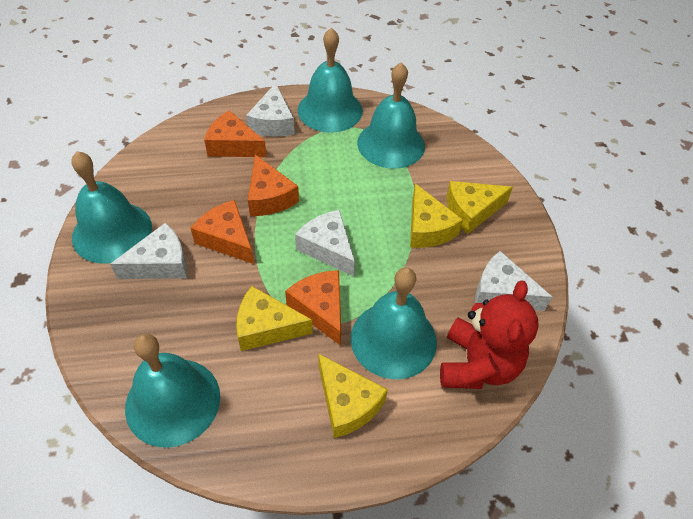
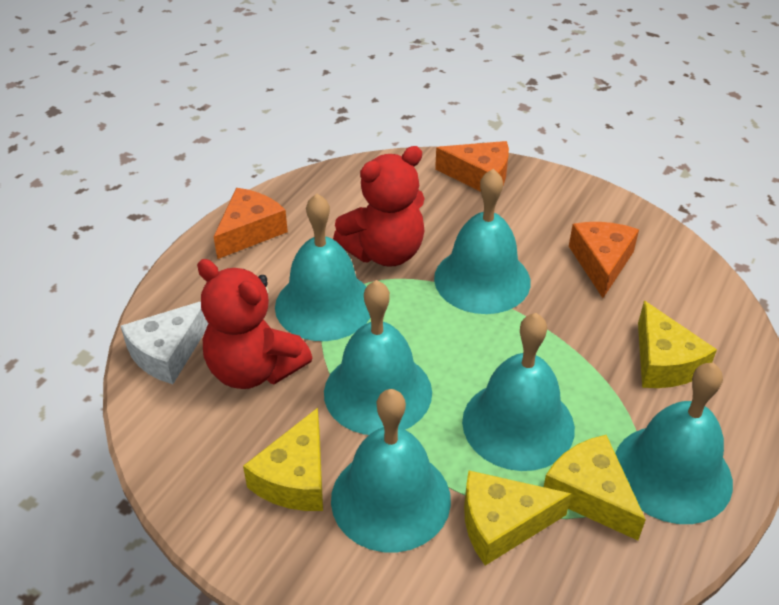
orange cheese: [191,200,254,264] [204,110,267,157] [248,154,299,216] [285,270,341,346] = 4 -> [214,188,288,259] [435,141,509,192] [569,222,639,298] = 3
red teddy bear: [440,280,539,389] = 1 -> [197,259,312,389] [333,146,425,267] = 2
turquoise bell: [71,151,152,264] [125,334,220,448] [298,28,363,133] [351,267,437,379] [357,62,425,169] = 5 -> [275,194,370,341] [324,280,432,435] [331,389,451,552] [434,169,531,314] [462,313,575,471] [615,363,733,524] = 6
white cheese: [110,223,187,279] [246,83,295,137] [295,210,355,276] [475,251,552,311] = 4 -> [121,301,208,384] = 1

